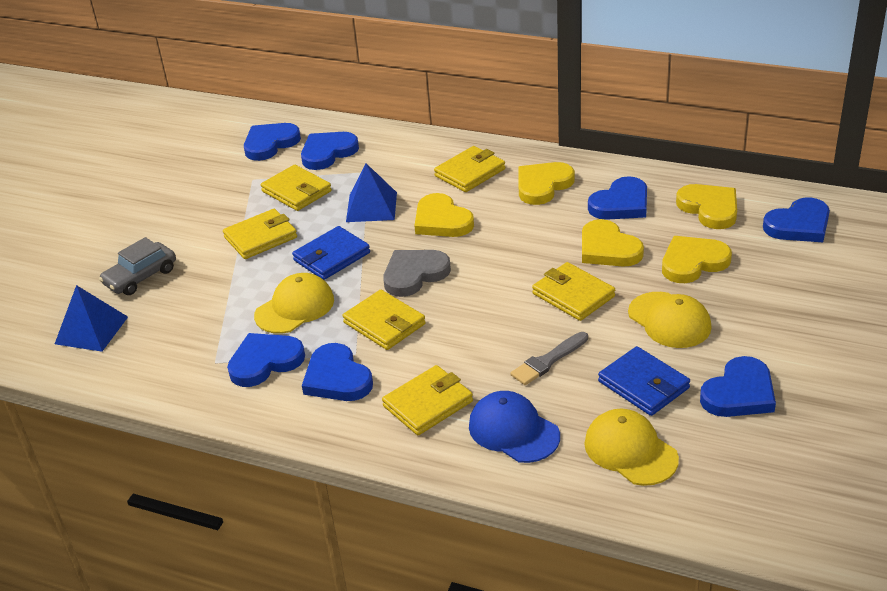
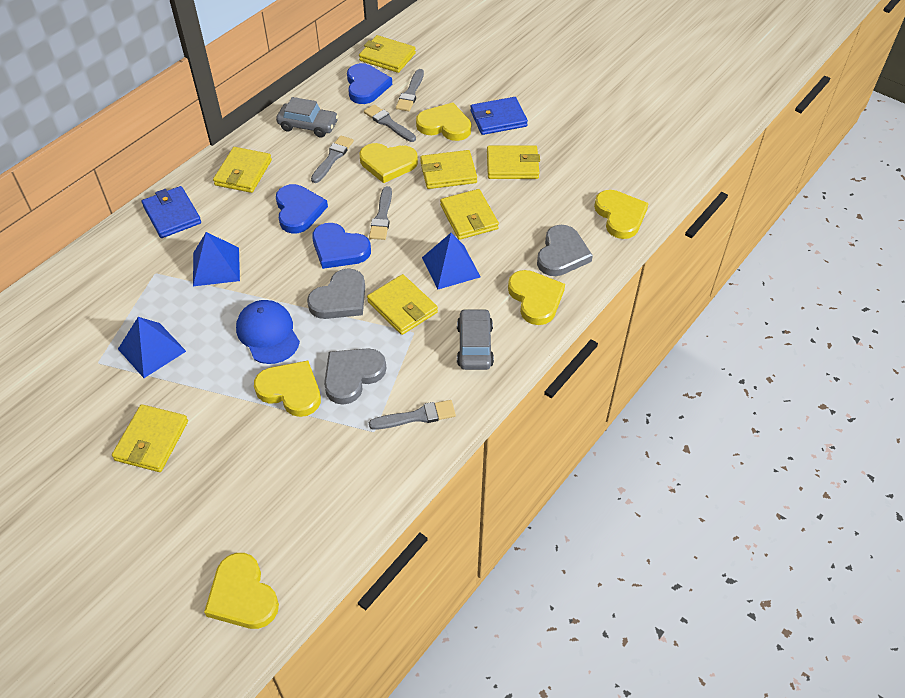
blue heart: [227,333,305,387] [244,123,301,161] [301,132,359,170] [302,343,373,401] [588,176,647,220] [700,356,776,417] [763,198,830,242] = 7 -> [276,184,328,233] [312,223,371,269] [347,63,392,104] = 3
blue pyramid: [55,285,128,352] [346,163,397,222] = 2 -> [118,317,186,378] [193,232,240,286] [422,233,481,289] = 3
grey brush: [510,332,588,385] = 1 -> [311,135,354,183] [364,104,416,142] [369,186,392,240] [369,400,456,430] [396,69,424,111] = 5
grey car: [99,237,176,295] = 1 -> [276,97,338,137] [457,308,494,370] = 2
grey heart: [383,250,451,297] = 1 -> [307,269,365,319] [324,348,386,404] [537,225,593,276] = 3
yellow cap: [254,273,334,334] [584,409,679,486] [628,292,712,348] = 3 -> none = 0
yellow heart: [415,193,474,237] [518,162,575,205] [582,219,644,267] [662,236,732,283] [676,184,737,229] = 5 -> [204,553,279,629] [254,361,321,417] [360,143,418,183] [416,103,471,141] [508,270,565,325] [594,190,649,239] = 6
yellow wallet: [223,209,297,259] [261,165,332,211] [343,290,426,350] [382,365,473,435] [434,146,505,192] [532,262,615,321] = 6 -> [112,404,188,472] [213,147,272,193] [359,35,416,73] [367,274,438,335] [420,150,477,189] [440,189,499,240] [487,145,540,179] = 7

